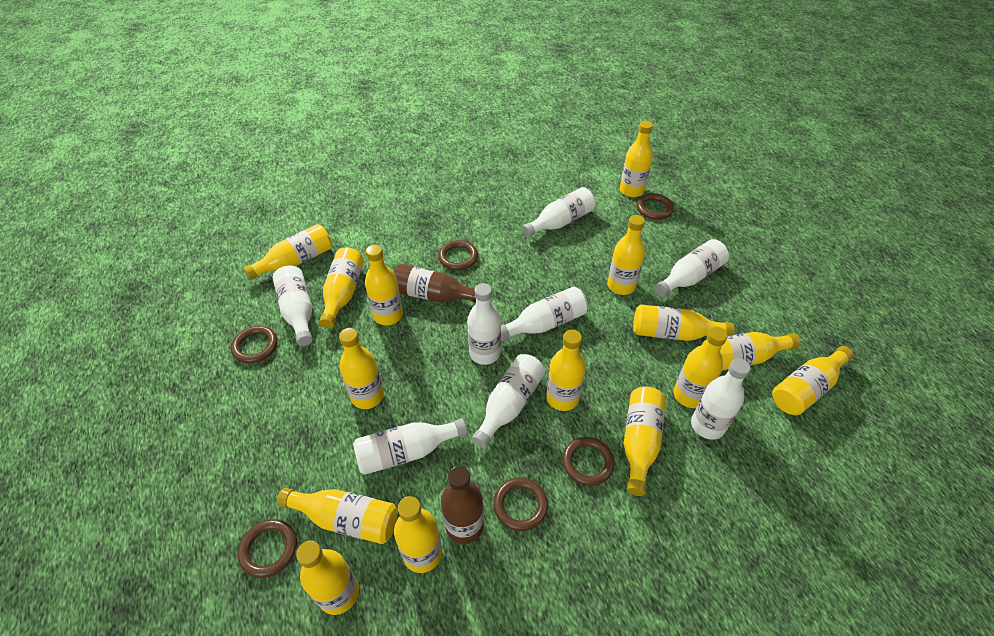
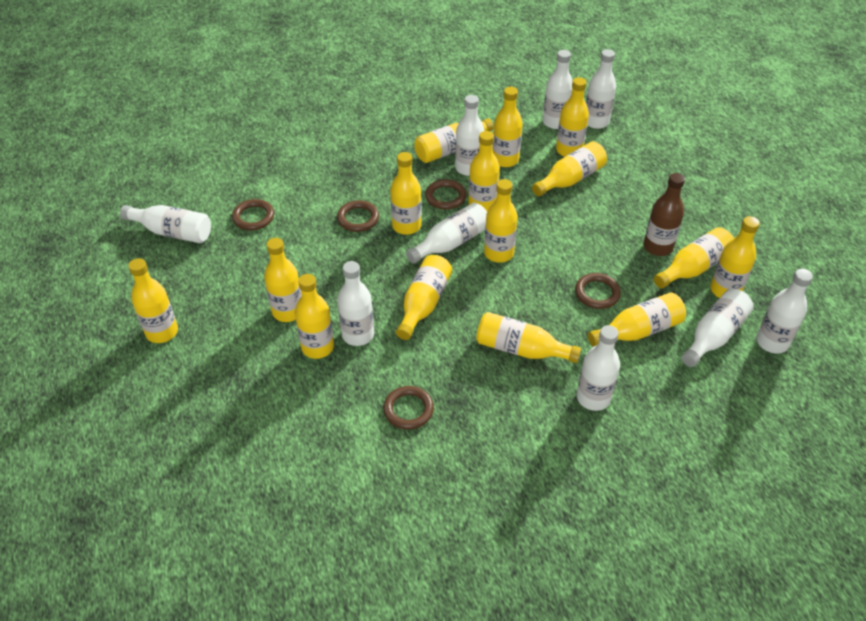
brown bottle: [393,264,476,303] [441,466,484,544] = 2 -> [644,173,685,256] = 1
brown ring: [231,326,277,363] [238,519,297,578] [438,240,478,270] [493,478,548,531] [562,437,615,486] [636,193,674,220] = 6 -> [232,199,274,230] [337,200,379,232] [383,386,434,429] [425,179,466,209] [575,273,621,309] = 5
white bottle: [273,266,312,346] [353,419,467,475] [467,283,501,365] [472,354,545,448] [501,287,588,341] [522,187,595,237] [654,239,729,297] [691,358,751,440] = 8 -> [120,205,211,243] [337,261,374,346] [406,203,487,264] [455,95,485,176] [543,50,573,129] [577,325,620,411] [586,49,616,129] [681,289,754,367] [756,269,813,354] = 9

